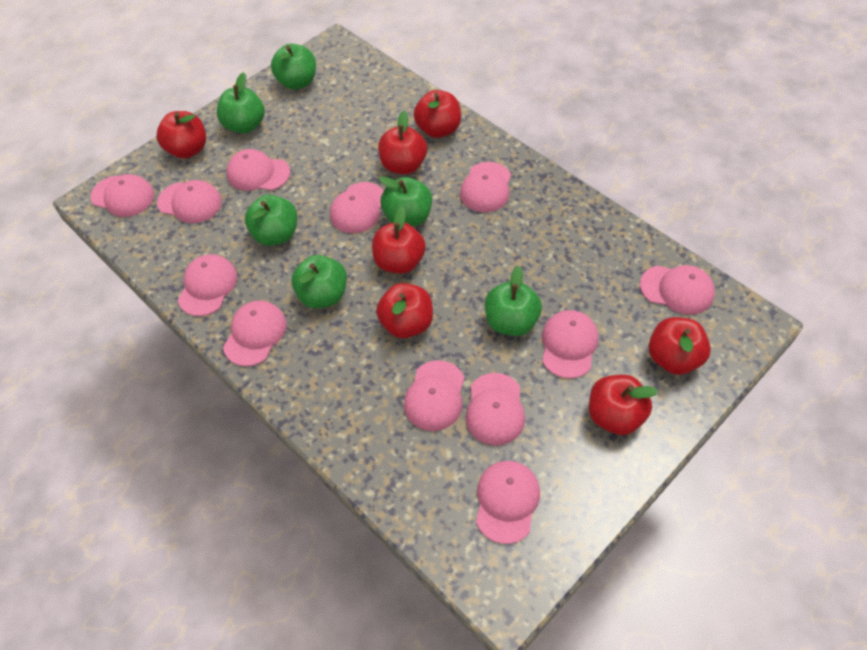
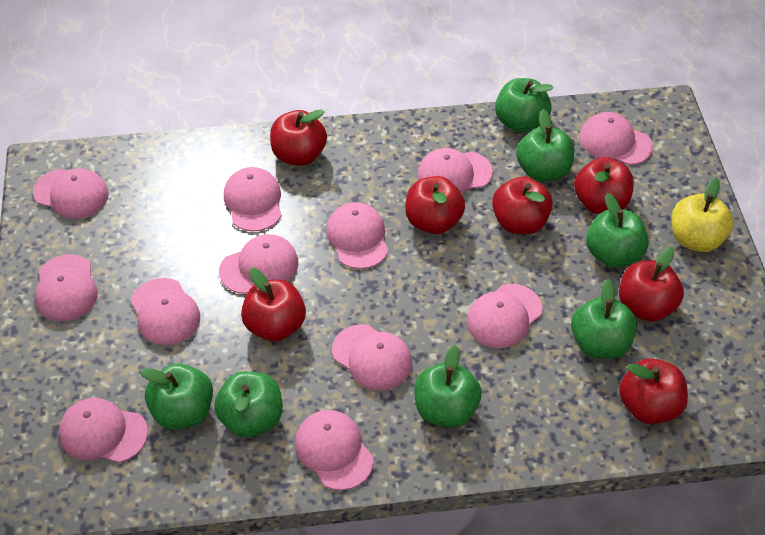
green apple: [217,72,265,134] [245,195,297,246] [271,43,316,90] [291,255,347,309] [379,177,432,227] [485,266,542,336] = 6 -> [140,363,213,429] [214,371,282,438] [414,345,482,428] [495,78,553,133] [516,109,574,182] [571,279,637,359] [586,193,649,268] = 7
yellow apple: none = 0 -> [672,177,734,252] = 1

